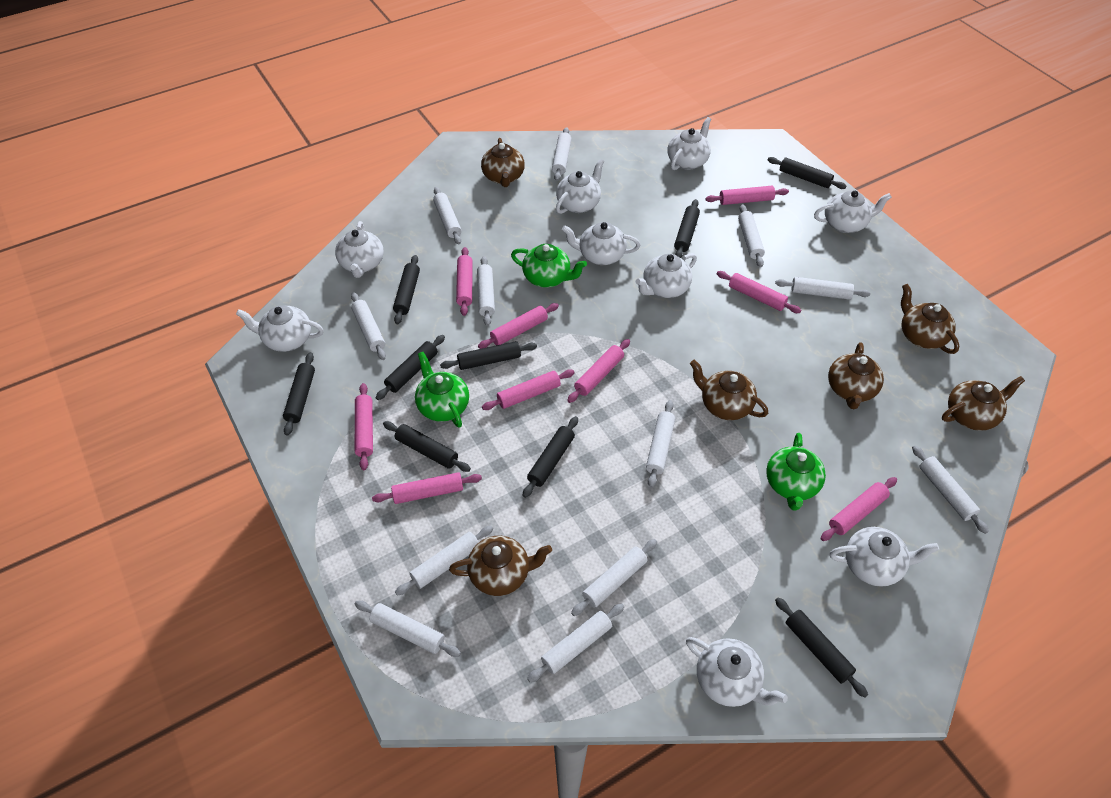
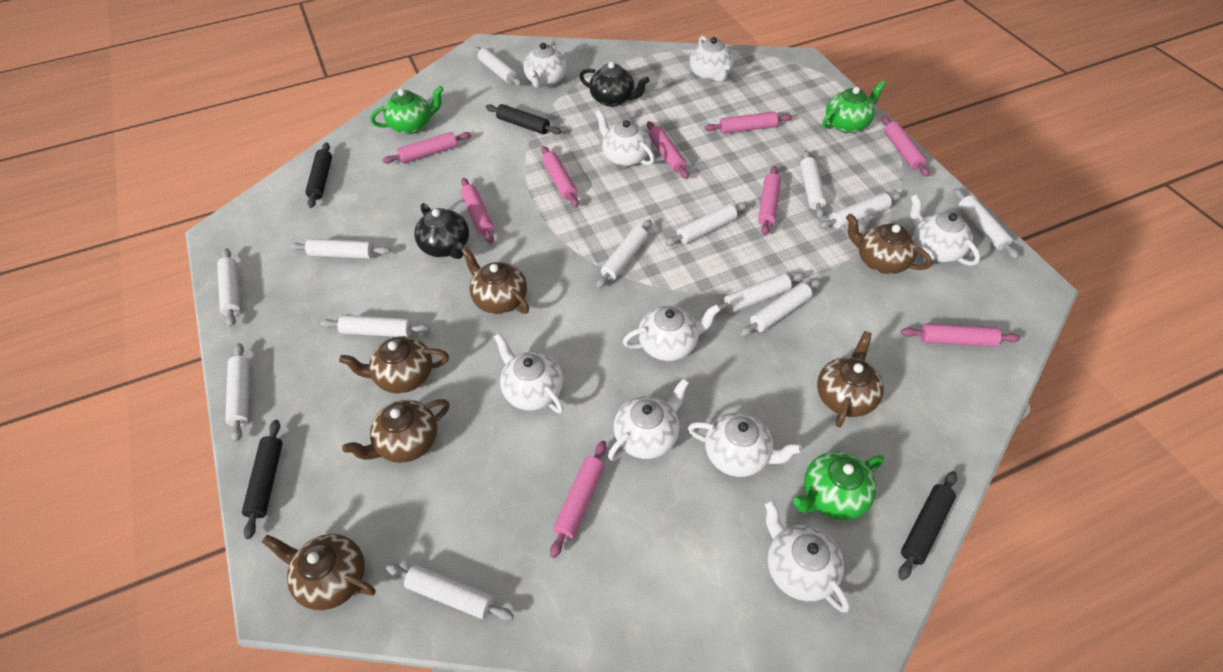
black rolling pin: [283,352,315,436] [376,335,445,400] [383,421,471,472] [393,255,420,324] [440,341,537,370] [523,416,578,498] [674,199,700,258] [768,157,846,189] [775,597,868,698] = 9 -> [242,420,282,539] [305,143,332,208] [486,104,561,134] [898,471,957,580] = 4
black teapot: none = 0 -> [414,203,469,259] [579,62,649,107] = 2
white rolling pin: [351,292,386,360] [355,601,461,657] [395,526,493,595] [433,187,461,245] [477,256,495,326] [527,604,624,682] [552,127,571,181] [571,539,657,616] [646,400,675,488] [738,204,765,267] [775,277,870,300] [912,445,989,534] = 12 -> [217,248,240,327] [225,343,250,442] [289,239,391,259] [320,315,430,337] [386,564,514,621] [474,46,522,86] [596,219,652,289] [665,202,748,246] [717,272,805,314] [740,279,821,337] [800,150,826,219] [819,192,902,229] [953,188,1019,259] = 13

